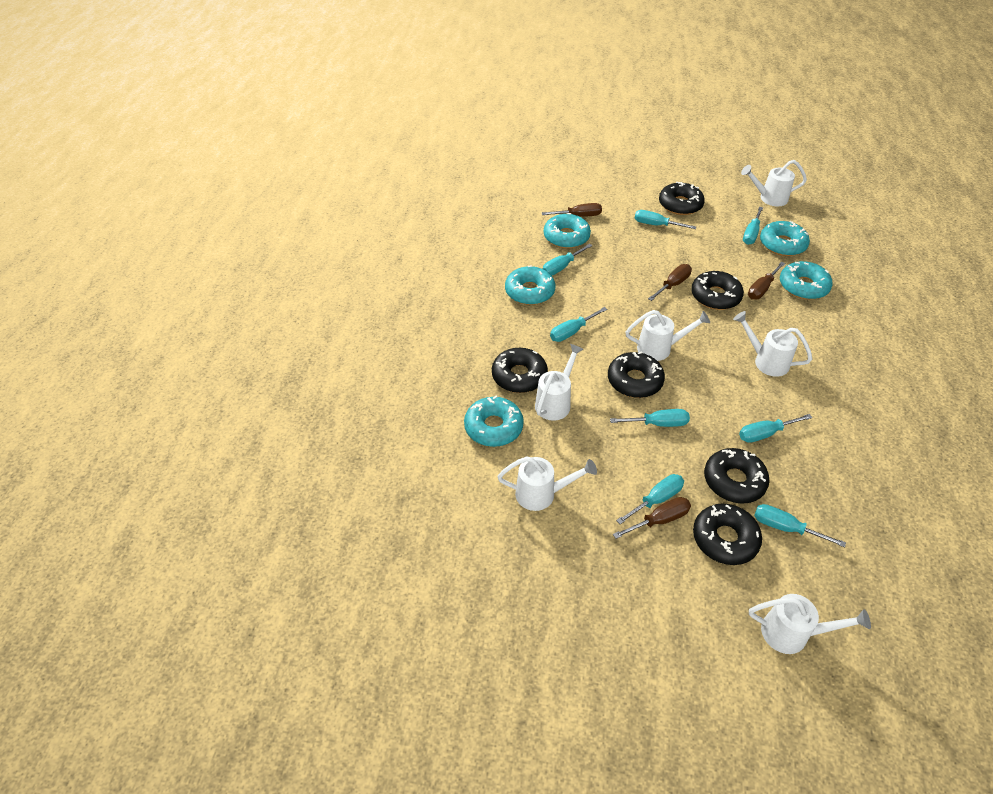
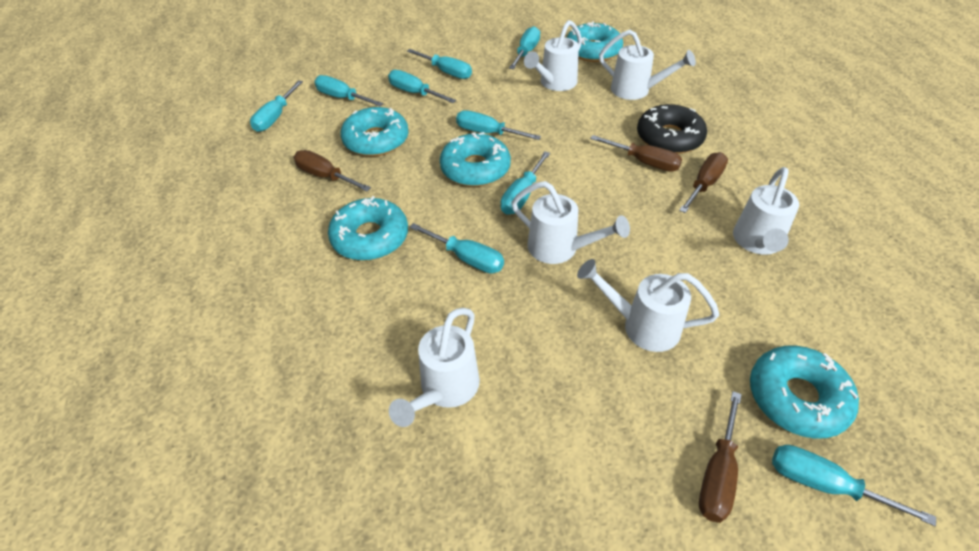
black donut: [492,348,548,393] [608,351,665,398] [659,182,705,215] [691,271,744,310] [693,504,762,565] [704,448,770,504] = 6 -> [637,104,707,154] = 1
turquoise screwdriver: [543,243,592,275] [550,307,608,342] [610,409,690,427] [616,474,684,524] [635,210,696,229] [739,414,813,443] [743,207,763,245] [754,504,846,547] = 8 -> [250,80,303,132] [314,75,383,106] [388,70,456,103] [407,49,472,79] [409,223,504,274] [456,110,541,140] [501,151,550,215] [509,26,540,69] [772,445,936,526] = 9

